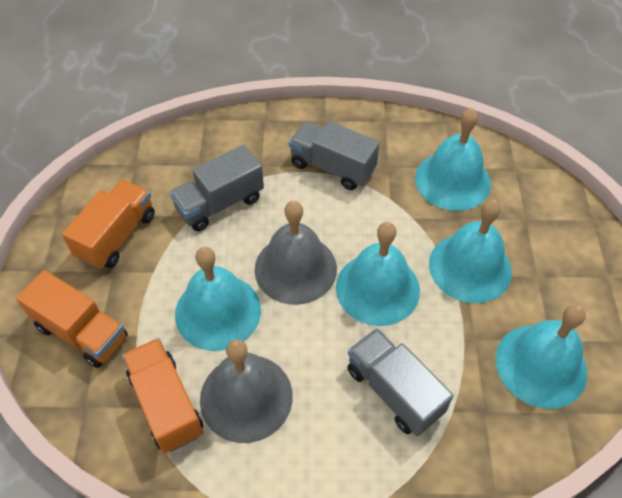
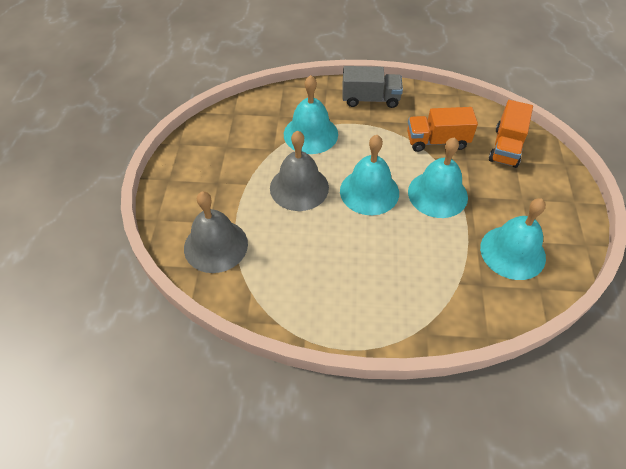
grey truck: [170,145,264,231] [289,121,380,190] [347,328,453,436] = 3 -> [342,66,403,108] = 1
orange truck: [16,270,128,368] [62,180,155,270] [122,338,203,453] = 3 -> [407,107,478,152] [489,100,533,168] = 2
turquoise bell: [175,247,261,351] [336,222,420,326] [415,108,491,211] [429,199,512,303] [496,305,587,409] = 5 -> [284,75,338,154] [340,135,399,215] [408,137,468,218] [480,198,546,280] = 4

